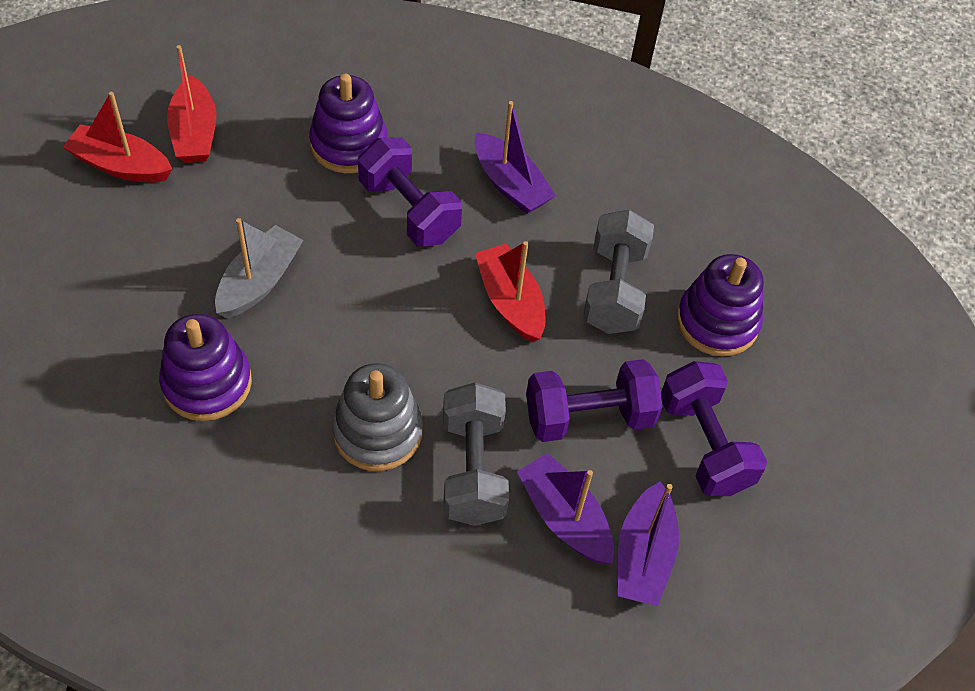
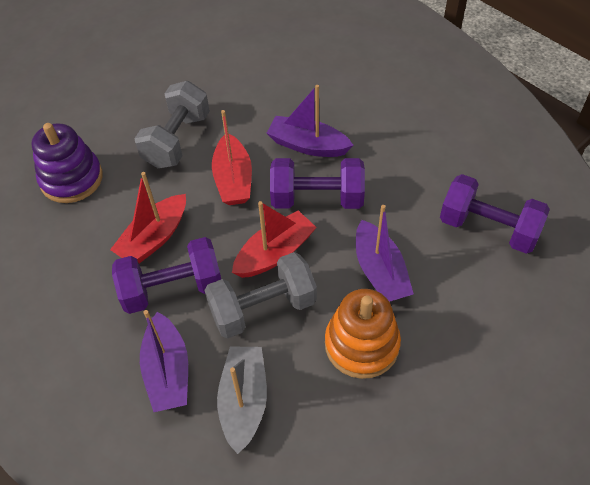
grey stacking toy: [332,363,423,471] = 1 -> none = 0
orange stacking toy: none = 0 -> [325,289,401,379] = 1
purple stacking toy: [159,314,252,421] [309,74,387,173] [677,254,764,356] = 3 -> [32,123,103,203] = 1

